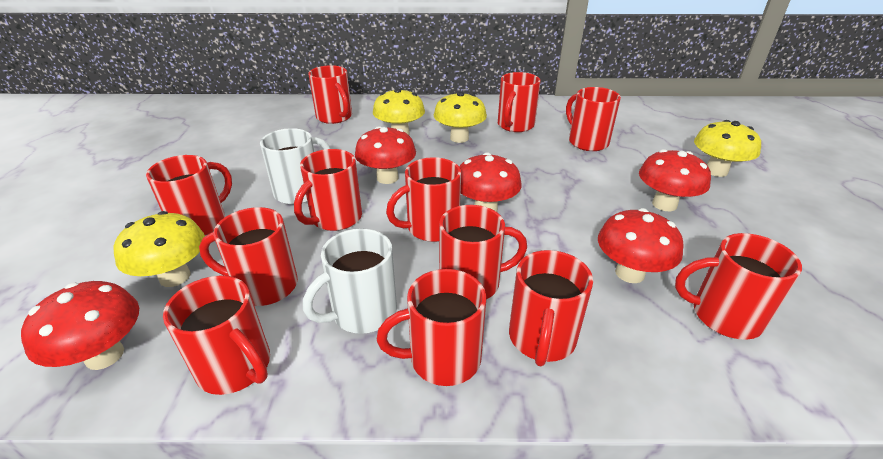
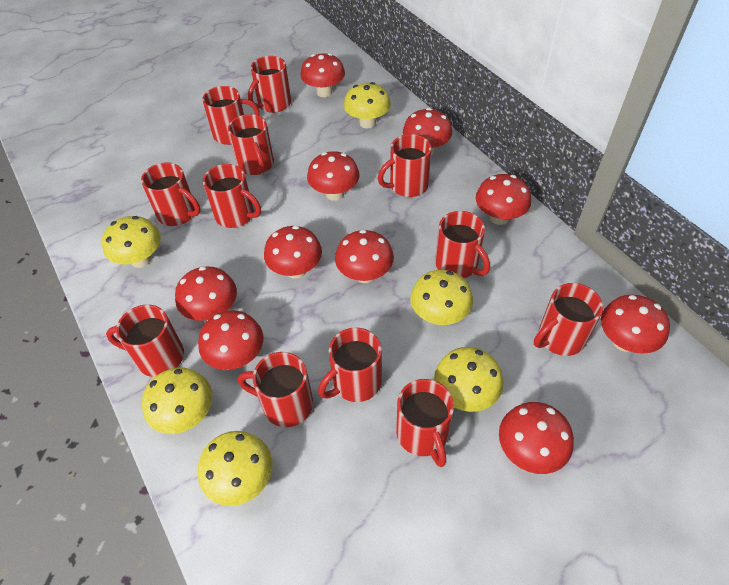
red mushroom: [21,281,139,370] [355,126,416,184] [459,152,522,212] [598,208,684,283] [639,149,711,211] = 5 -> [175,266,237,321] [198,310,263,370] [264,226,322,279] [300,53,345,97] [307,151,359,201] [335,230,394,283] [403,108,452,155] [476,174,531,225] [499,402,574,474] [601,295,670,354] = 10
white mug: [260,128,330,205] [303,229,397,334] = 2 -> none = 0
yellow mushroom: [114,211,205,287] [373,88,425,135] [434,92,487,143] [694,120,761,177] = 4 -> [102,216,161,268] [142,368,213,434] [198,431,273,506] [344,82,391,128] [411,270,473,325] [434,347,503,412] = 6

